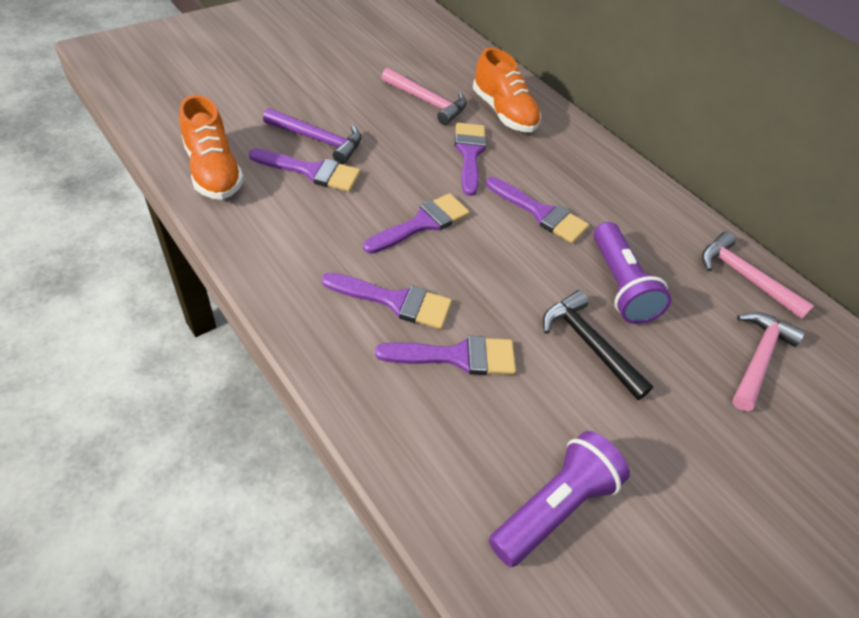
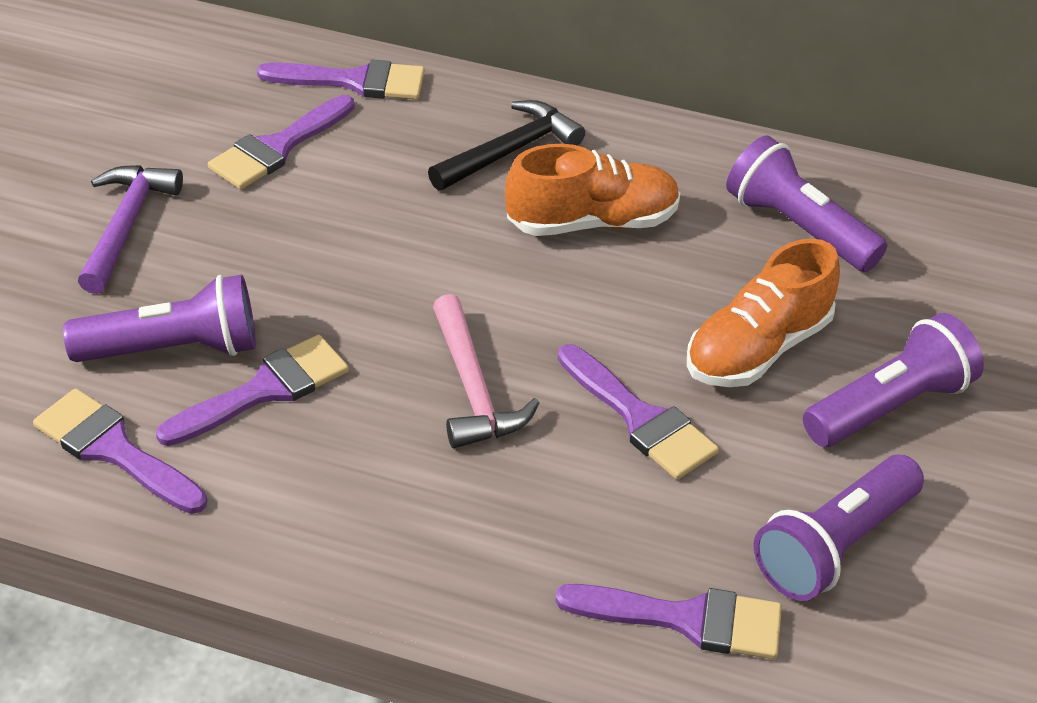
pink hammer: [381,68,467,125] [702,232,814,319] [732,312,805,411] = 3 -> [433,294,539,448] = 1
purple flashlight: [489,431,630,567] [593,222,672,324] = 2 -> [63,275,256,362] [726,136,887,272] [753,455,924,601] [803,313,984,447] = 4

